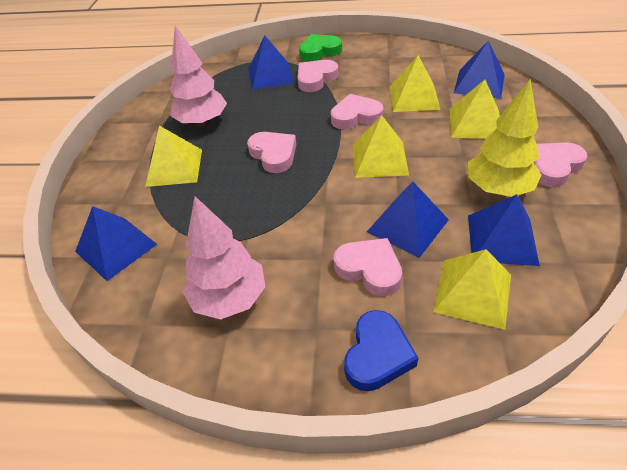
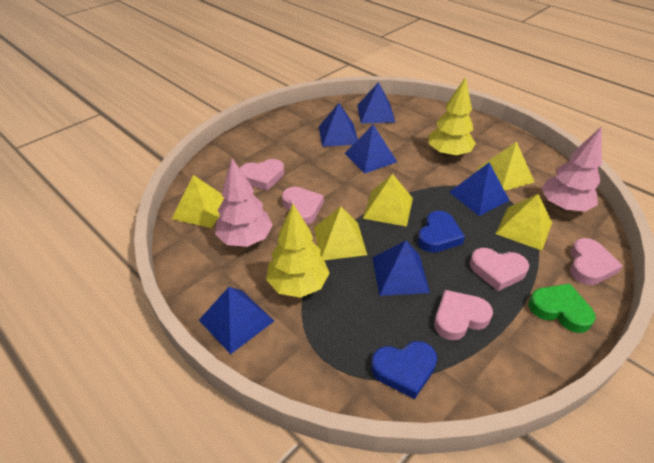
blue heart: [344,310,418,391] = 1 -> [371,341,437,399] [418,211,465,253] = 2
blue pyramid: [75,206,157,281] [248,36,294,90] [367,181,449,258] [454,41,505,99] [468,194,540,266] = 5 -> [199,287,274,354] [319,103,358,147] [345,124,397,174] [357,82,395,124] [372,240,430,296] [449,163,510,216] = 6
yellow tree: [468,79,541,197] = 1 -> [266,204,329,298] [429,77,476,157] = 2

